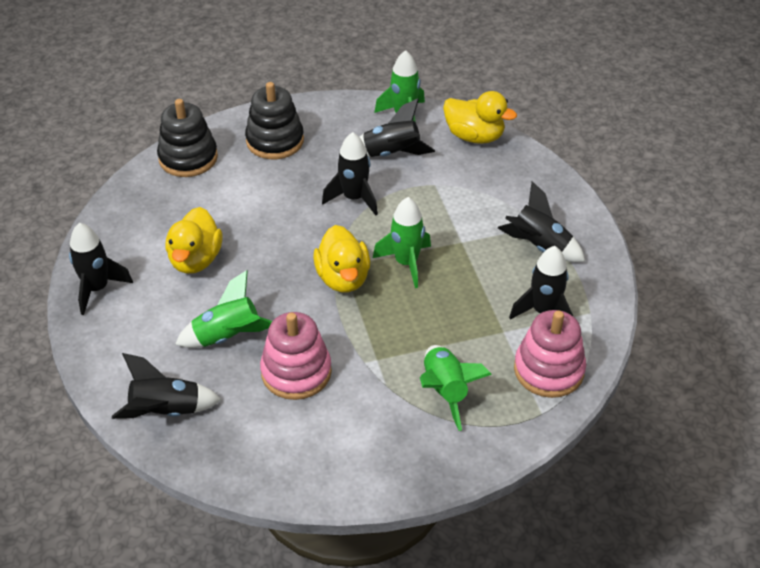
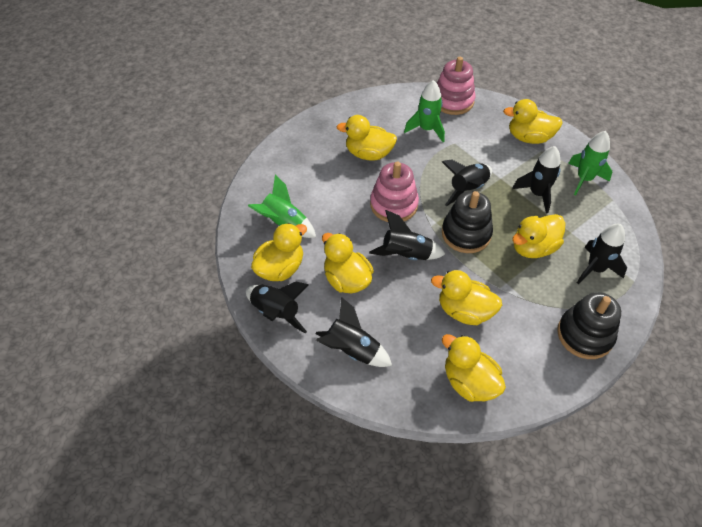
green rocket: [175,270,272,348] [373,197,431,288] [374,50,425,121] [420,345,492,431] = 4 -> [248,175,316,238] [404,80,445,142] [568,131,612,195] = 3
yellow duck: [166,207,222,274] [313,225,370,292] [443,91,517,144] = 3 -> [251,223,307,281] [322,233,374,293] [336,115,397,161] [431,270,502,325] [442,334,506,402] [503,99,563,144] [512,214,566,258] = 7

